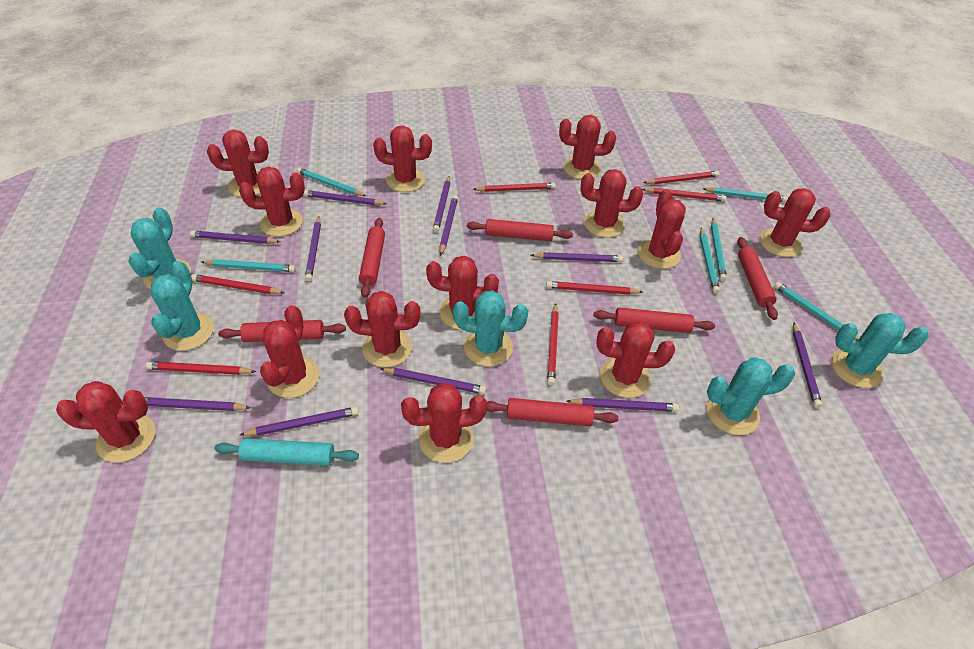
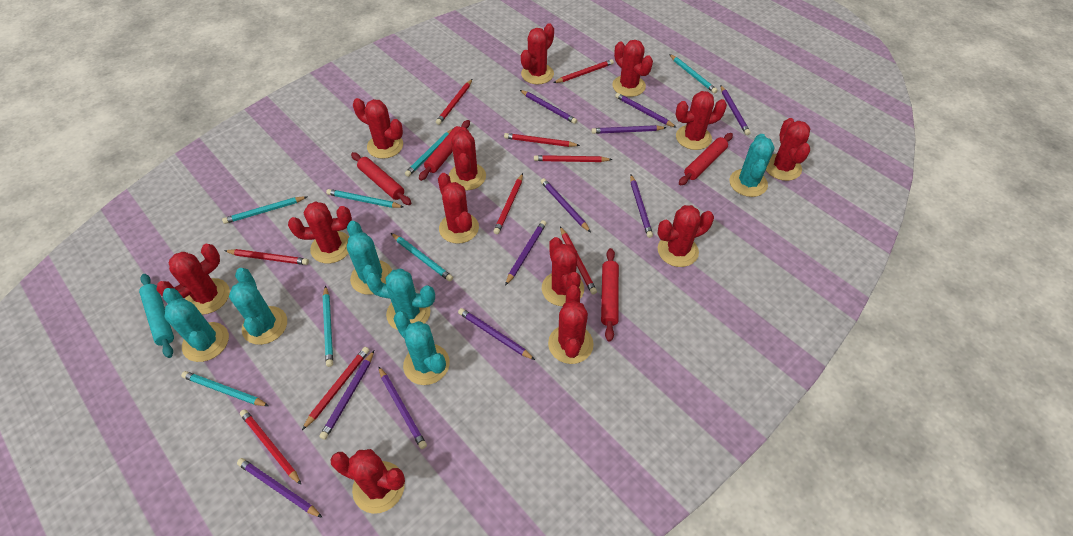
red pencil: [146,361,256,375] [191,274,285,294] [473,183,556,192] [546,281,643,295] [547,303,559,385] [642,188,727,202] [643,171,720,184] = 7 -> [225,249,309,265] [240,409,301,485] [302,347,370,430] [436,79,472,125] [493,173,523,235] [504,133,580,147] [534,155,613,162] [553,59,614,83] [560,227,597,295] = 9
red rolling pin: [218,320,346,342] [359,218,385,298] [467,219,573,241] [487,398,618,426] [594,308,715,333] [737,237,778,320] = 6 -> [351,152,411,205] [419,120,470,181] [601,248,619,341] [679,133,733,186] = 4
turquoise cactus: [128,207,191,289] [151,261,214,351] [453,291,528,366] [706,357,795,435] [831,313,929,388] = 5 -> [163,288,229,362] [229,268,287,345] [347,221,392,295] [366,269,435,330] [393,312,450,385] [730,134,775,197] = 6
turquoise pencil: [201,259,296,272] [297,167,366,196] [700,228,720,293] [703,187,788,202] [711,218,727,281] [774,282,859,339] = 6 -> [181,371,269,406] [222,196,308,224] [323,285,333,367] [326,189,403,208] [391,233,453,282] [405,129,453,177] [669,54,718,93] = 7

